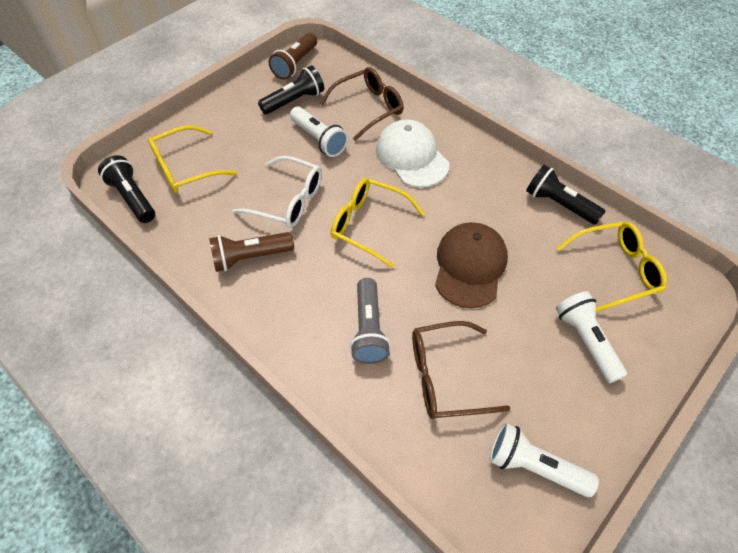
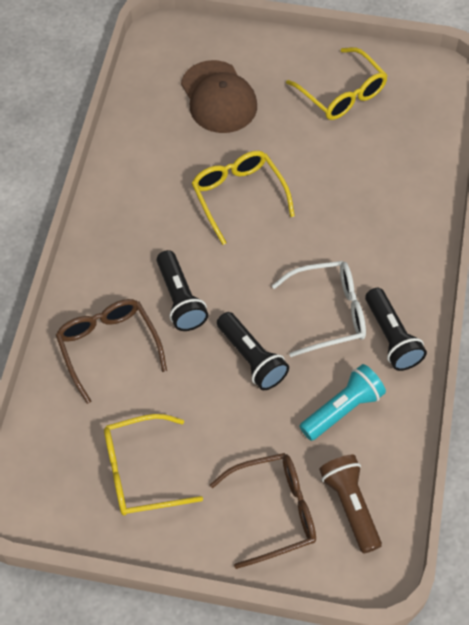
brown flashlight: [209,232,294,272] [269,33,317,80] = 2 -> [319,455,382,553] = 1
grey flashlight: [350,278,391,364] = 1 -> none = 0
turquoise flashlight: none = 0 -> [299,364,386,441] = 1
white cap: [376,119,449,187] = 1 -> none = 0
white flashlight: [290,107,348,157] [490,423,599,497] [556,291,627,383] = 3 -> none = 0

